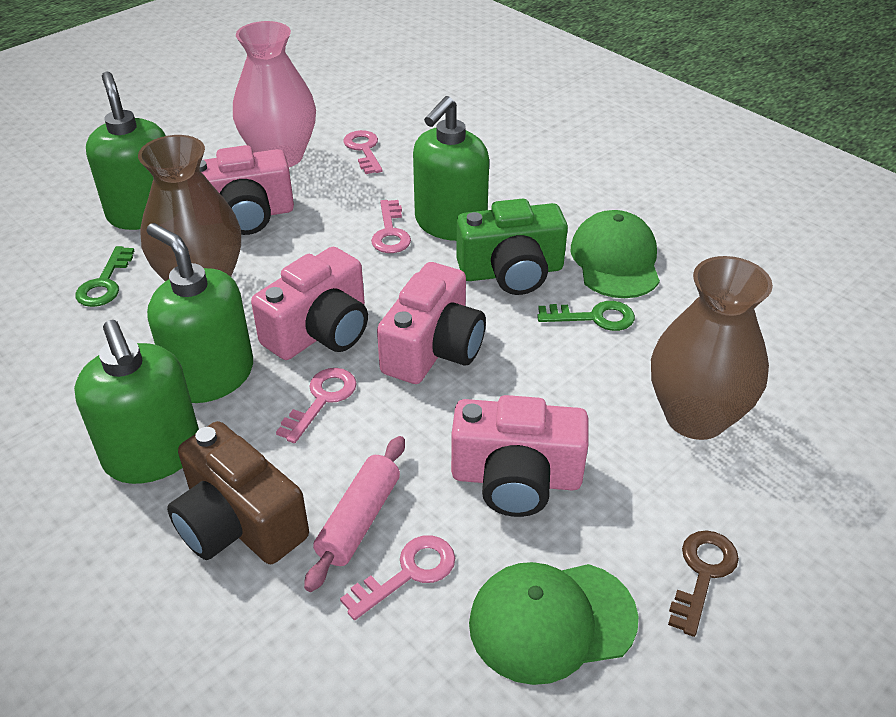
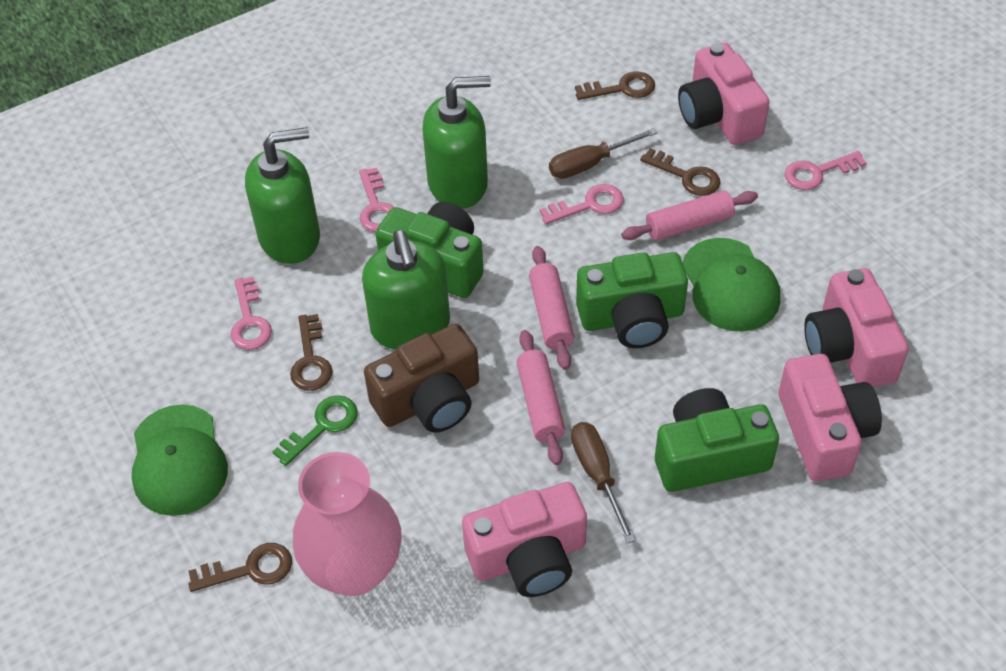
brown key: [668,530,739,637] = 1 -> [188,543,292,592] [290,314,333,391] [575,71,655,100] [640,148,720,196] = 4
brown screwdriver: none = 0 -> [549,128,658,179] [571,422,636,544] = 2
brown vase: [138,135,241,282] [651,256,773,440] = 2 -> none = 0
green camera: [456,199,568,295] = 1 -> [375,202,483,298] [576,252,688,348] [655,388,779,492] = 3
green key: [75,246,134,307] [537,301,635,331] = 2 -> [273,395,358,466] = 1
green soap dispenser: [74,320,199,484] [86,72,166,230] [146,223,253,403] [413,96,489,241] = 4 -> [245,127,320,264] [362,230,450,350] [422,76,491,209] = 3
pink rolling pin: [304,436,405,592] = 1 -> [516,330,565,465] [529,246,574,370] [621,190,758,241] = 3

